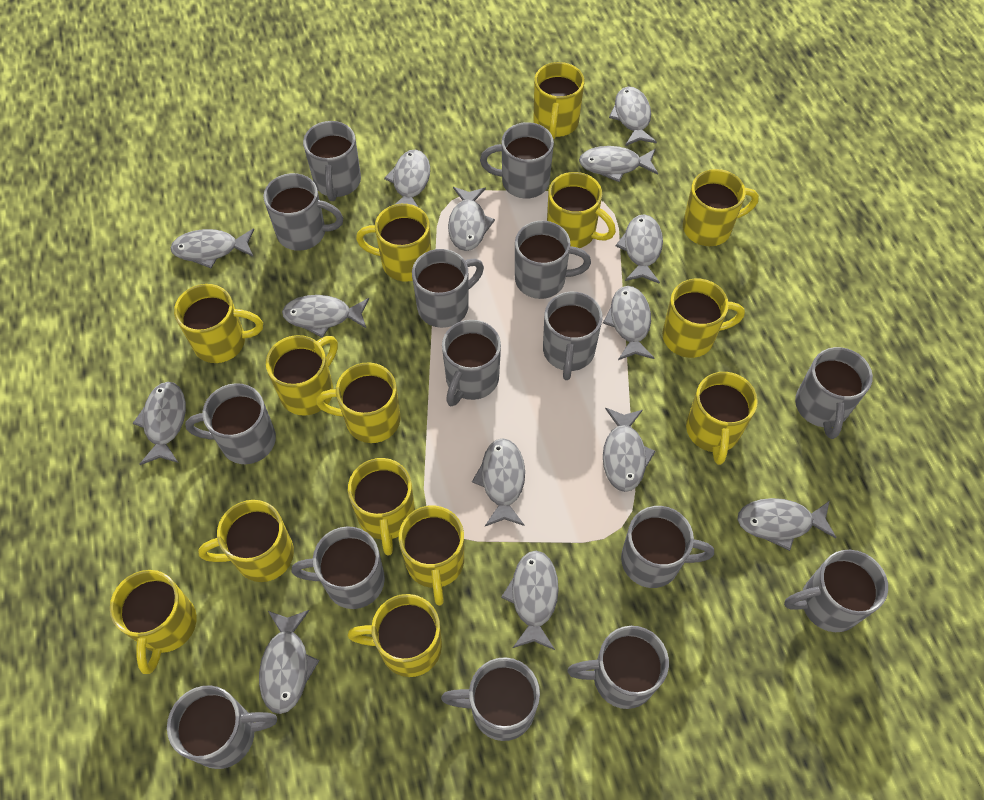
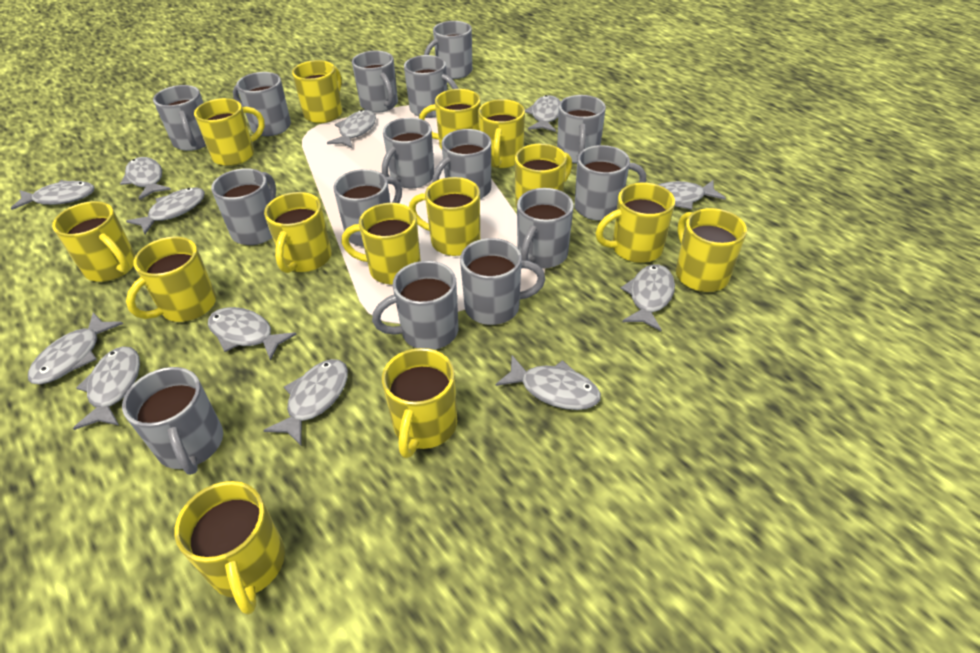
grey fish: [133,382,186,465] [170,229,254,268] [259,610,320,714] [282,295,369,338] [384,150,430,207] [448,187,495,251] [472,438,525,526] [501,551,559,650] [579,146,658,182] [603,286,654,360] [603,408,656,492] [609,87,657,146] [616,214,663,284] [737,498,837,551] = 14 -> [11,180,95,210] [28,312,123,384] [73,346,140,430] [120,157,171,200] [126,187,205,234] [208,307,297,361] [263,359,348,446] [327,110,376,148] [495,355,601,410] [525,95,561,132] [621,264,675,331] [658,180,726,210] = 12

